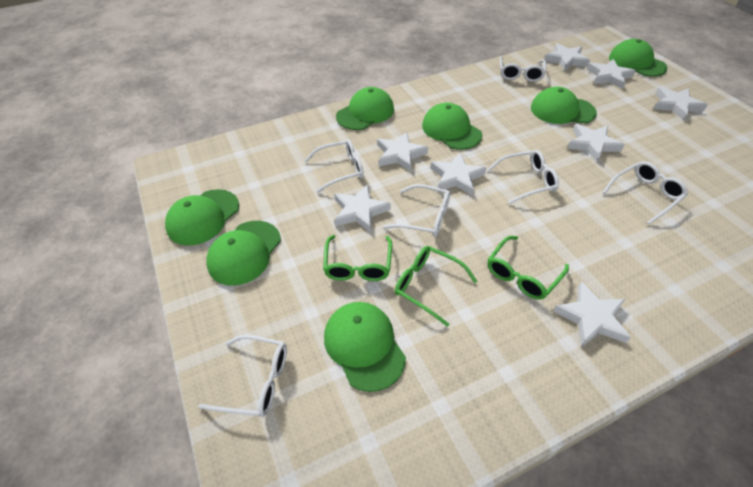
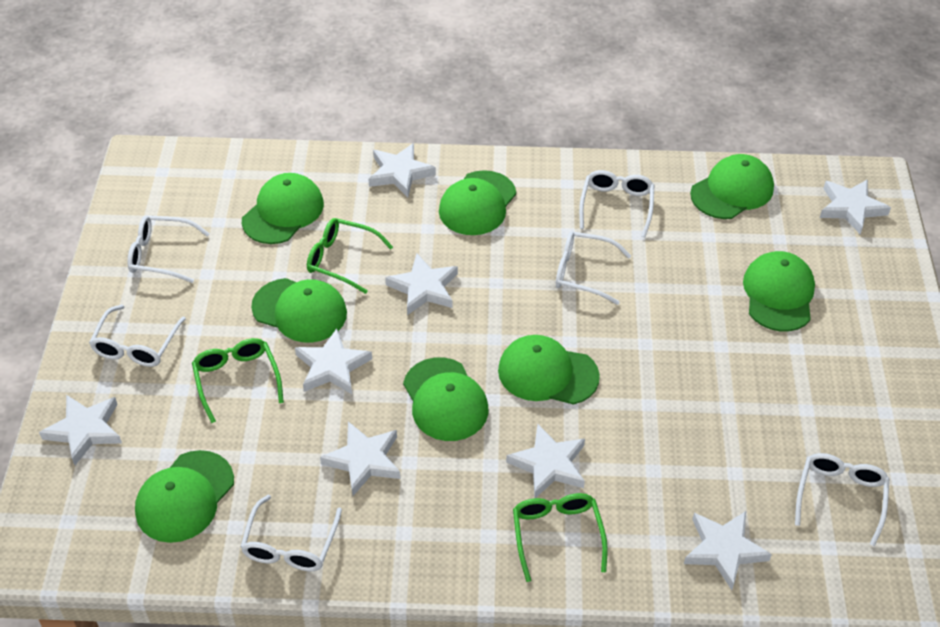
green cap: [165,189,239,246] [206,221,281,286] [324,302,406,392] [336,87,394,130] [422,103,482,150] [531,87,597,124] [609,39,667,77] = 7 -> [135,450,234,543] [242,173,324,244] [251,278,347,342] [403,357,488,441] [439,170,516,235] [498,335,600,405] [690,154,774,219] [743,251,815,331] = 8

